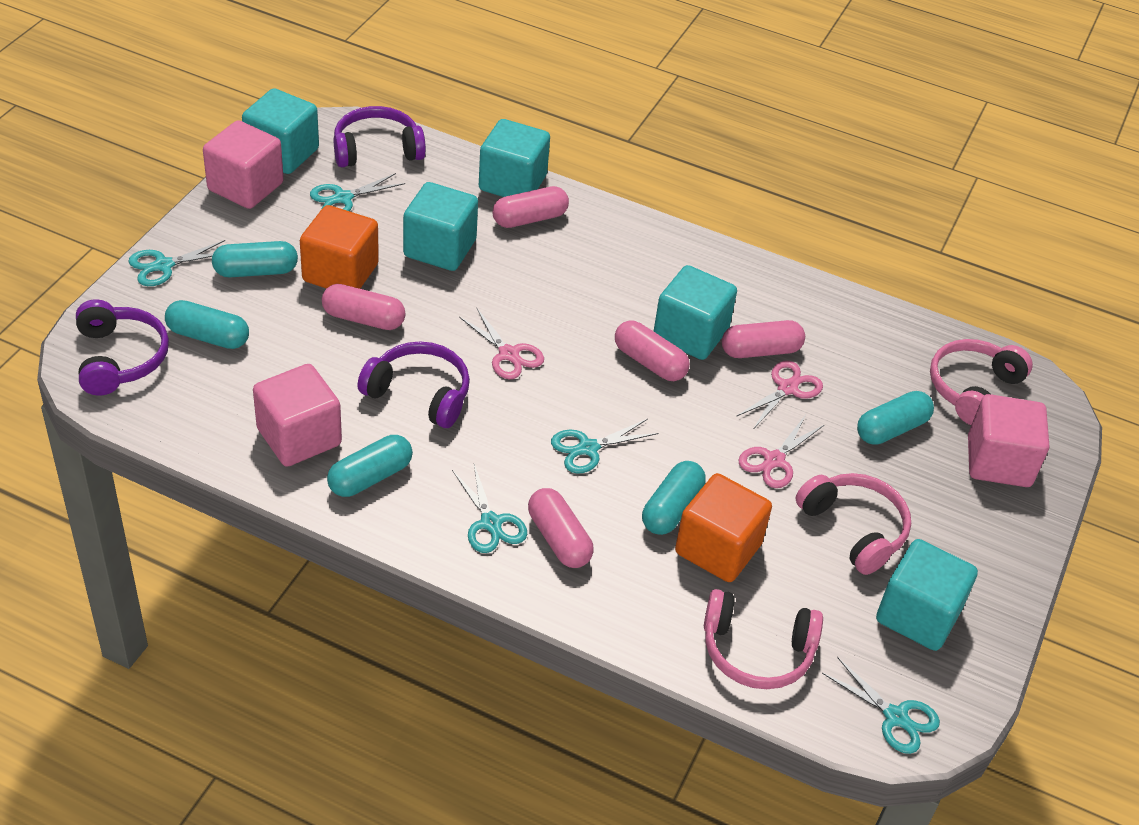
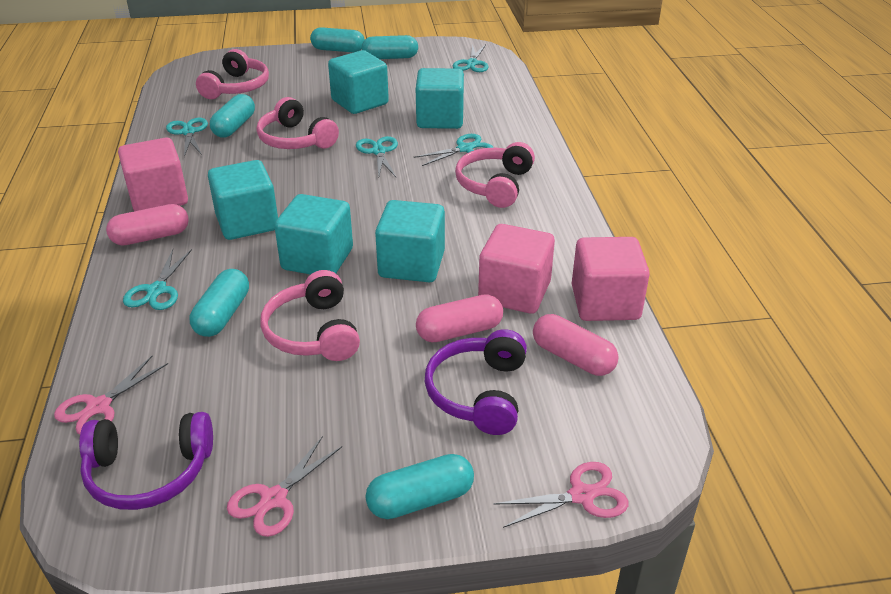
orange cube: [300,205,379,289] [675,473,772,582] = 2 -> none = 0
pink capsule: [322,284,405,330] [493,186,569,228] [528,488,594,568] [615,320,690,381] [722,320,805,358] = 5 -> [106,204,189,245] [416,294,503,342] [533,314,618,376] = 3
pink headphones: [704,589,823,689] [796,473,911,575] [930,339,1033,425] = 3 -> [196,49,269,99] [257,97,339,149] [260,270,360,361] [455,142,535,208] = 4
purple headphones: [76,299,169,396] [334,106,426,167] [357,342,470,428] = 3 -> [79,412,213,510] [425,329,527,435] = 2

